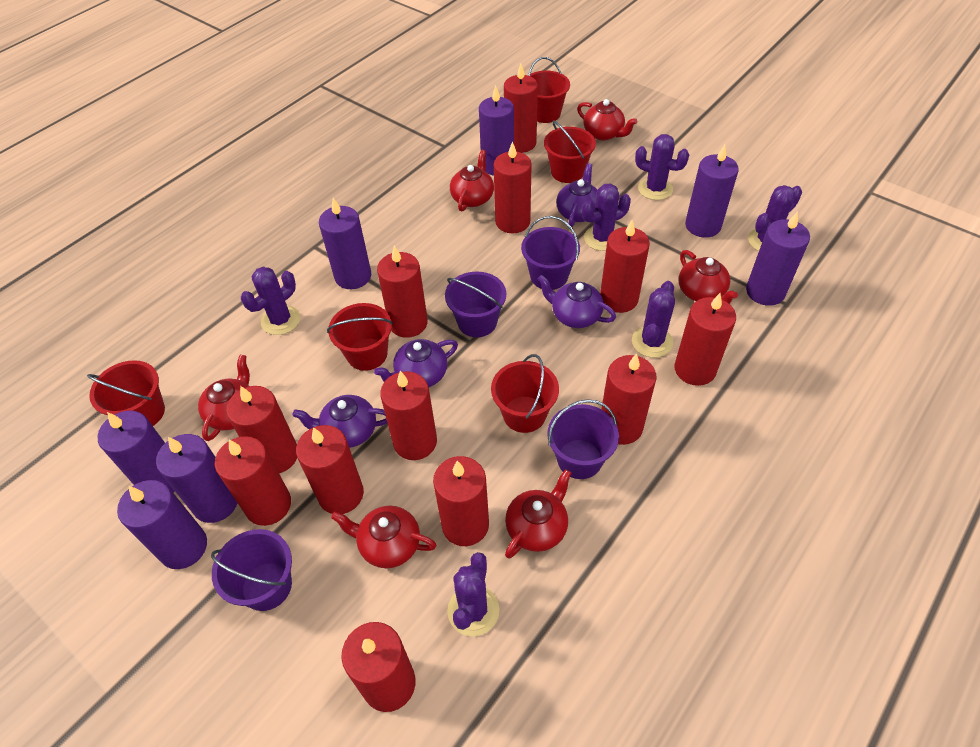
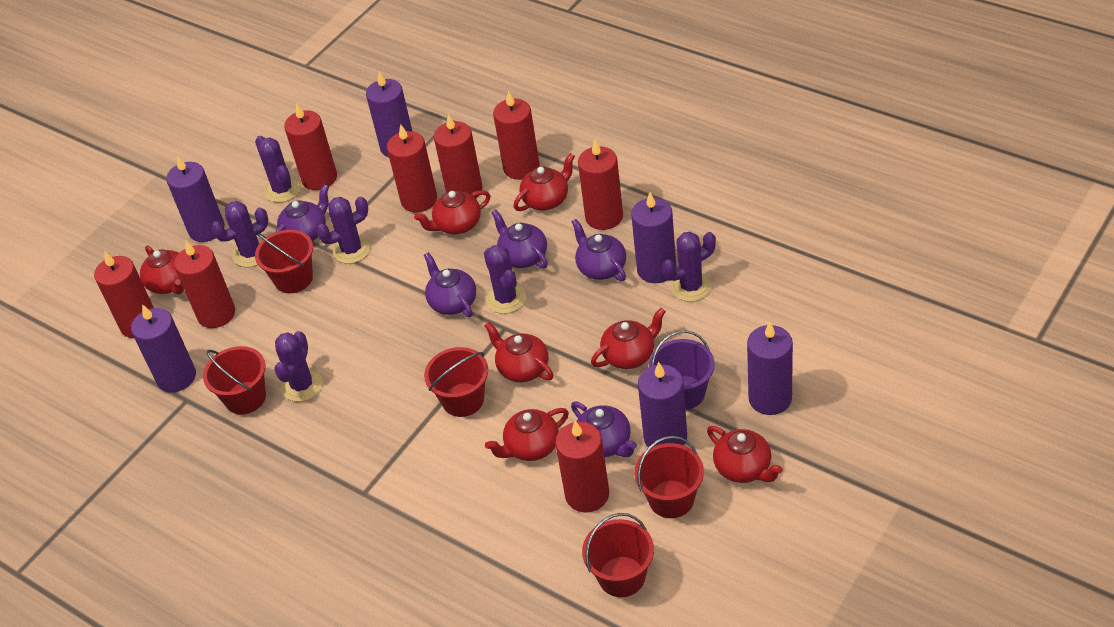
purple bucket: [211,529,292,611] [445,272,506,337] [521,216,580,290] [547,399,619,479] = 4 -> [649,330,715,410] = 1
purple candle: [97,411,175,493] [117,480,207,569] [156,434,237,523] [319,198,371,289] [479,85,514,176] [685,145,739,238] [746,211,810,306] = 7 -> [131,304,196,392] [166,155,225,242] [366,72,412,157] [631,193,676,283] [638,362,687,447] [747,322,793,415] = 6
purple teapot: [293,395,387,448] [374,339,458,387] [538,275,616,328] [556,163,597,227] = 4 -> [275,184,329,241] [424,252,476,317] [491,210,548,268] [571,402,637,457] [572,219,626,281] = 5
red candle: [215,436,291,526] [226,386,297,473] [296,425,364,514] [341,622,416,712] [377,246,428,338] [380,371,437,460] [433,456,489,546] [494,141,532,234] [504,64,538,153] [600,220,650,313] [602,353,656,445] [675,293,736,386] = 12 -> [94,252,154,339] [174,241,235,328] [284,103,337,190] [387,124,437,212] [434,114,483,199] [493,91,539,180] [555,421,609,512] [578,140,623,230] = 8
red teapot: [198,355,250,441] [331,506,437,568] [450,150,494,212] [505,469,571,559] [577,99,638,141] [678,250,738,304] = 6 -> [140,245,184,294] [414,190,491,234] [484,322,553,382] [485,408,569,461] [513,153,575,211] [591,308,666,369] [707,426,783,483] = 7

